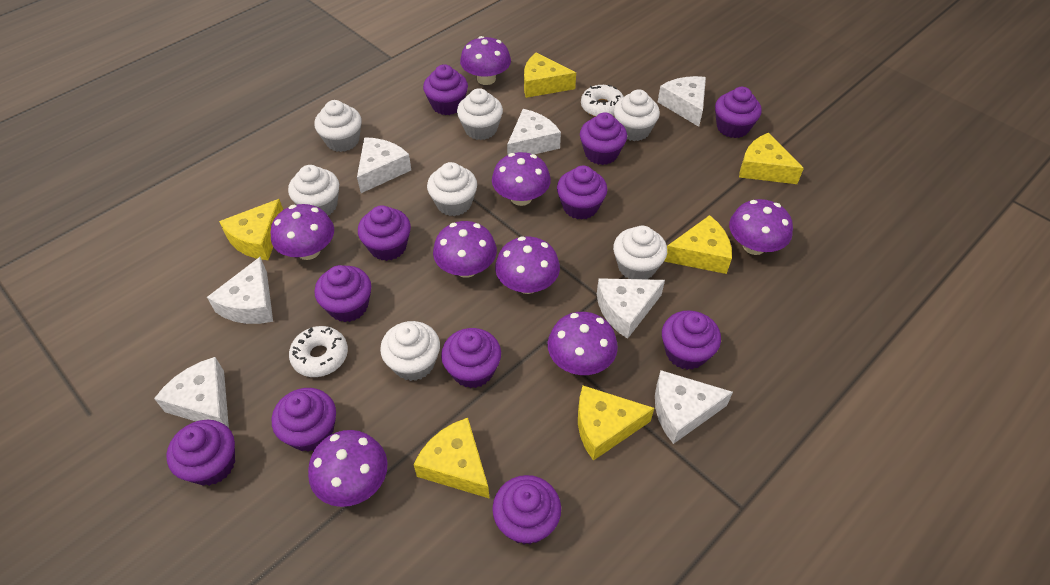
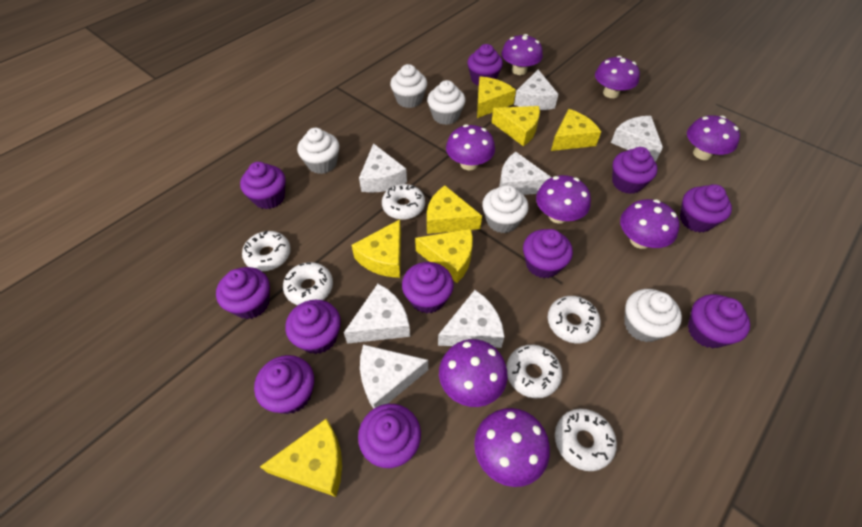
white cupcake: [288,165,339,215] [314,100,362,152] [380,321,440,381] [427,162,477,216] [457,88,503,140] [613,226,667,279] [614,89,660,141] = 7 -> [297,128,339,174] [390,64,427,108] [427,80,465,125] [482,185,529,233] [624,289,682,342] = 5
white donut: [289,326,348,377] [581,85,624,117] = 2 -> [242,231,291,271] [283,262,333,305] [382,184,425,220] [506,345,562,398] [548,296,601,343] [555,409,617,471] = 6
yellow cheese: [219,199,283,260] [413,418,490,499] [524,53,576,98] [578,386,654,461] [664,215,732,274] [739,133,804,184] = 6 -> [260,418,342,497] [352,219,401,278] [415,229,473,283] [427,185,482,234] [477,76,516,118] [491,106,540,146] [551,109,601,151] = 7

